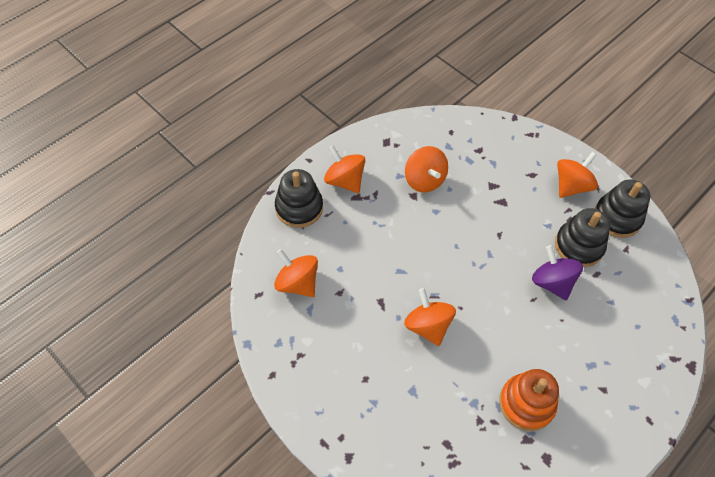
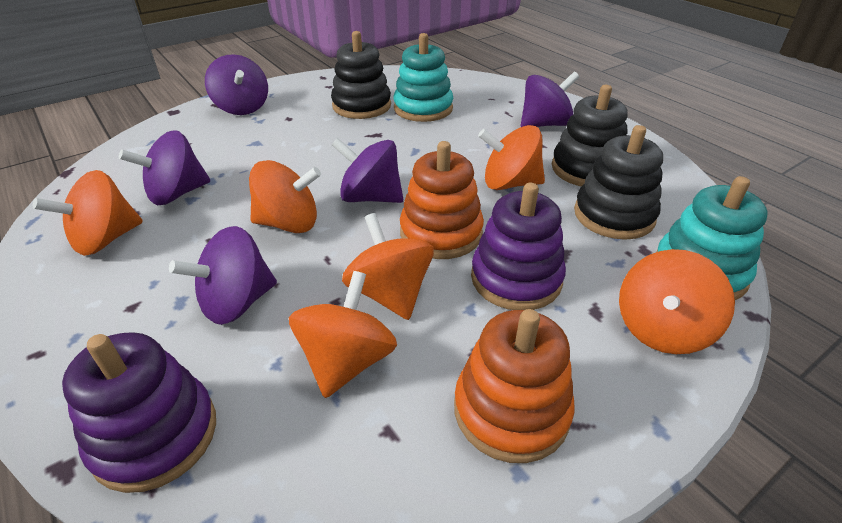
orange spinning top: [274,249,318,297] [324,145,365,193] [404,288,456,346] [405,146,448,192] [557,152,598,198] = 5 -> [33,170,143,256] [249,160,321,233] [289,271,397,398] [342,213,434,320] [478,125,545,190] [619,249,735,354] = 6
orange stacking toy: [499,369,559,431] = 1 -> [400,141,484,259] [454,309,575,463] = 2
purple spinning top: [532,245,583,300] = 1 -> [119,130,210,205] [169,226,277,325] [205,54,268,115] [332,138,403,203] [521,71,579,127] = 5
purple stacking toy: none = 0 -> [62,332,216,493] [471,183,566,310] = 2
turquoise stacking toy: none = 0 -> [393,33,453,122] [656,176,767,300] = 2

